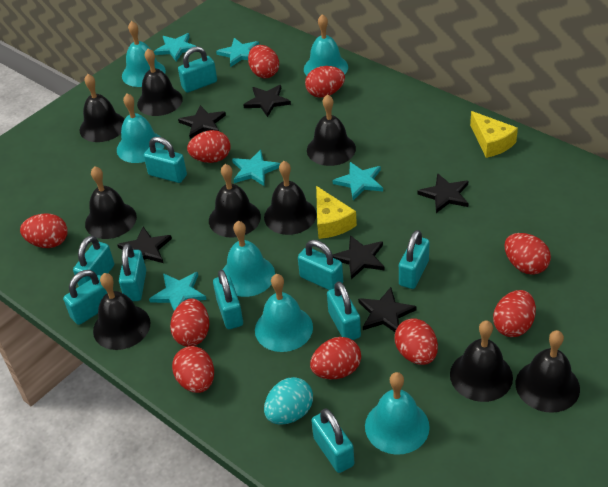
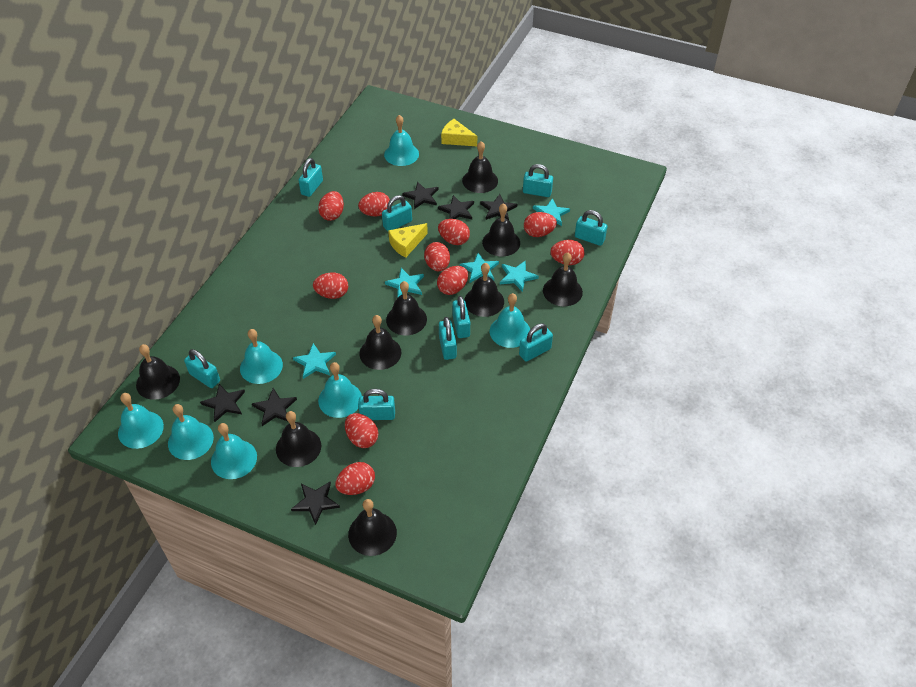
turquoise bell: [117,93,164,163] [122,21,166,87] [223,221,275,297] [255,274,313,352] [304,14,348,76] [365,372,430,455] = 6 -> [118,393,164,449] [168,404,214,460] [211,423,257,479] [240,329,283,384] [318,362,362,418] [384,115,419,166] [490,293,530,348] = 7
turquoise egg: [264,377,313,425] = 1 -> none = 0
turquoise padlock: [63,270,107,325] [73,235,114,286] [119,244,146,301] [144,137,187,183] [178,46,217,93] [213,270,243,329] [298,240,343,290] [311,409,354,473] [327,281,361,340] [399,230,430,289] = 10 -> [184,349,220,388] [298,158,323,197] [358,389,395,420] [382,195,412,231] [439,317,457,360] [452,296,470,338] [519,323,553,362] [523,164,553,197] [575,210,607,246] = 9

